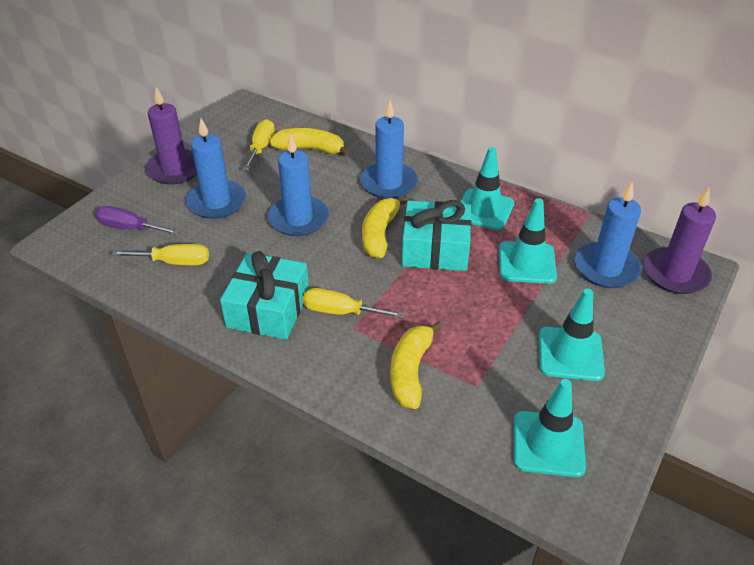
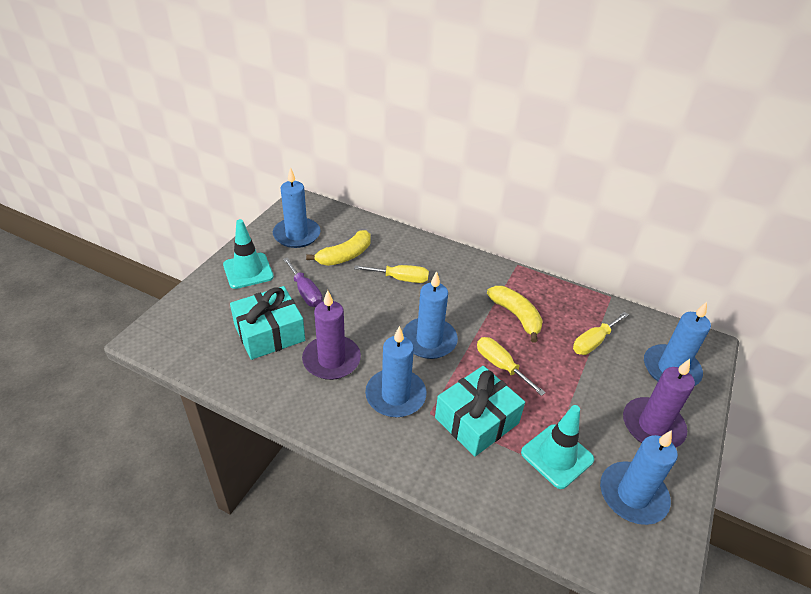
blue candle: [186,118,246,219] [268,134,329,236] [360,100,418,199] [575,182,642,288] = 4 -> [273,167,321,248] [365,326,427,417] [402,271,458,359] [600,430,678,525] [644,302,711,386] = 5
turquoise traffic cone: [460,147,514,230] [499,198,557,284] [514,379,586,477] [539,288,605,381] = 4 -> [223,219,274,289] [521,405,594,489] = 2
yellow banana: [269,128,350,156] [362,196,408,258] [390,321,443,409] = 3 -> [306,230,371,266] [487,286,543,343] = 2

